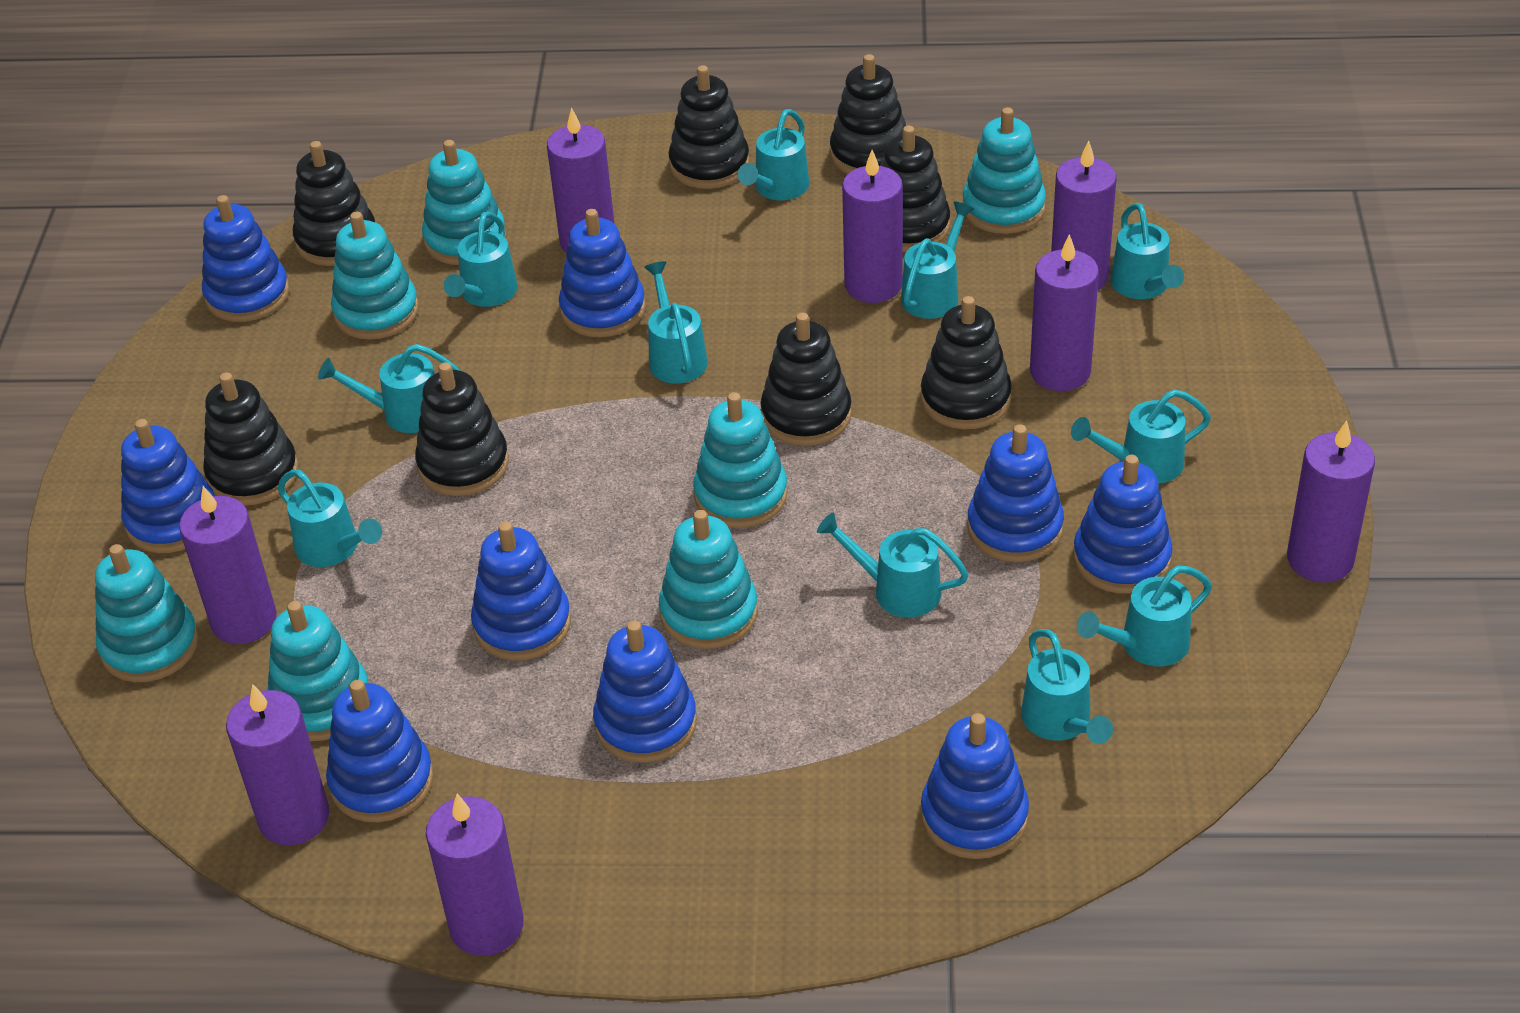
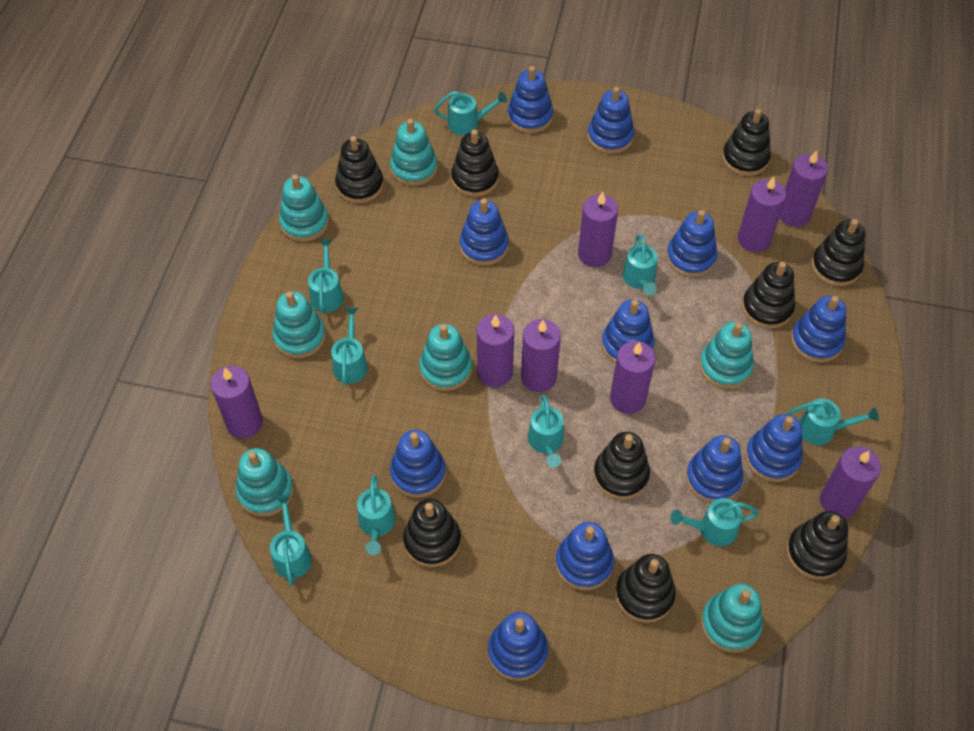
black stacking toy: [203,372,299,506] [293,141,375,266] [415,362,509,496] [668,65,750,189] [760,313,852,446] [830,54,906,174] [880,126,950,252] [921,296,1012,429] = 8 -> [335,136,384,203] [403,499,461,567] [451,129,499,197] [594,432,650,500] [616,554,676,623] [722,109,771,176] [742,262,795,329] [786,511,848,580] [811,219,865,286] = 9
blue stacking toy: [121,419,215,553] [202,195,289,322] [326,680,434,822] [471,522,571,661] [559,209,646,337] [593,621,697,763] [921,713,1029,859] [967,424,1064,562] [1073,455,1173,594] = 9 -> [390,430,446,498] [459,198,509,266] [488,612,548,681] [507,66,553,133] [555,522,614,590] [588,87,635,154] [602,299,654,363] [666,210,717,277] [686,435,743,503] [745,414,803,482] [791,296,846,363] = 11
turquoise watering can: [277,470,382,567] [318,344,460,433] [444,211,518,307] [644,261,708,384] [738,109,809,200] [817,513,969,617] [901,201,975,319] [1021,629,1113,744] [1071,389,1211,484] [1077,566,1212,666] [1111,203,1184,299] = 11 -> [270,494,312,586] [308,239,344,313] [331,307,368,386] [357,475,396,555] [434,91,507,135] [528,394,564,468] [622,234,658,295] [670,498,759,546] [787,399,879,445] = 9

